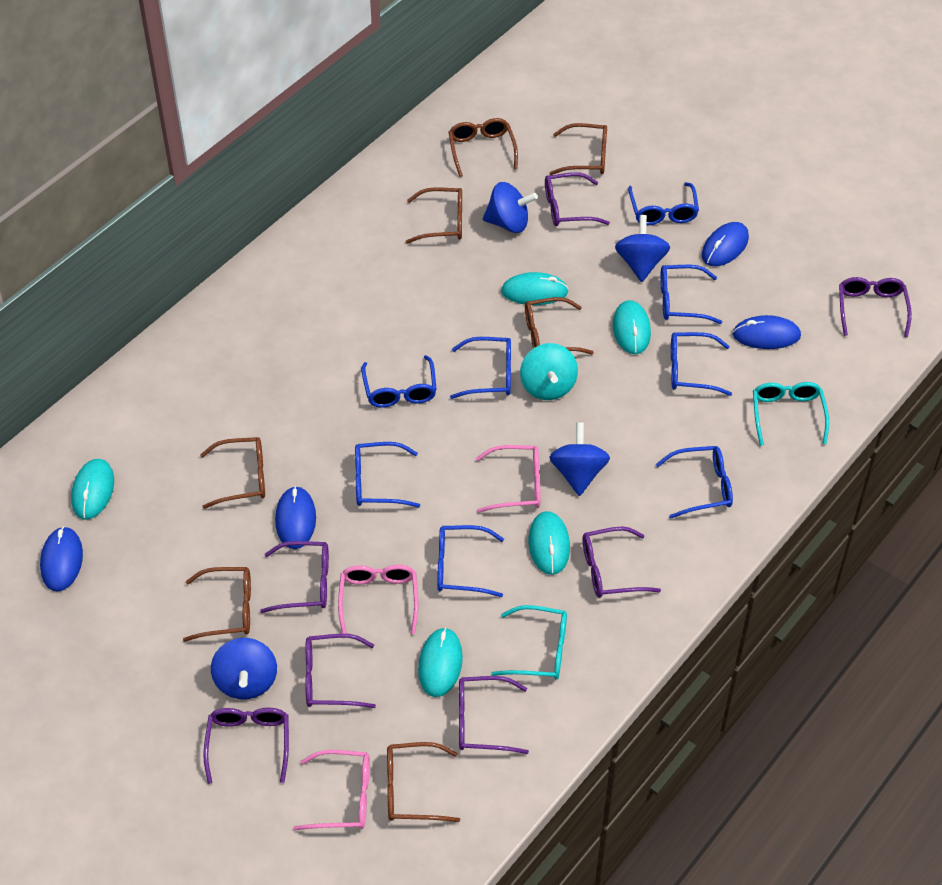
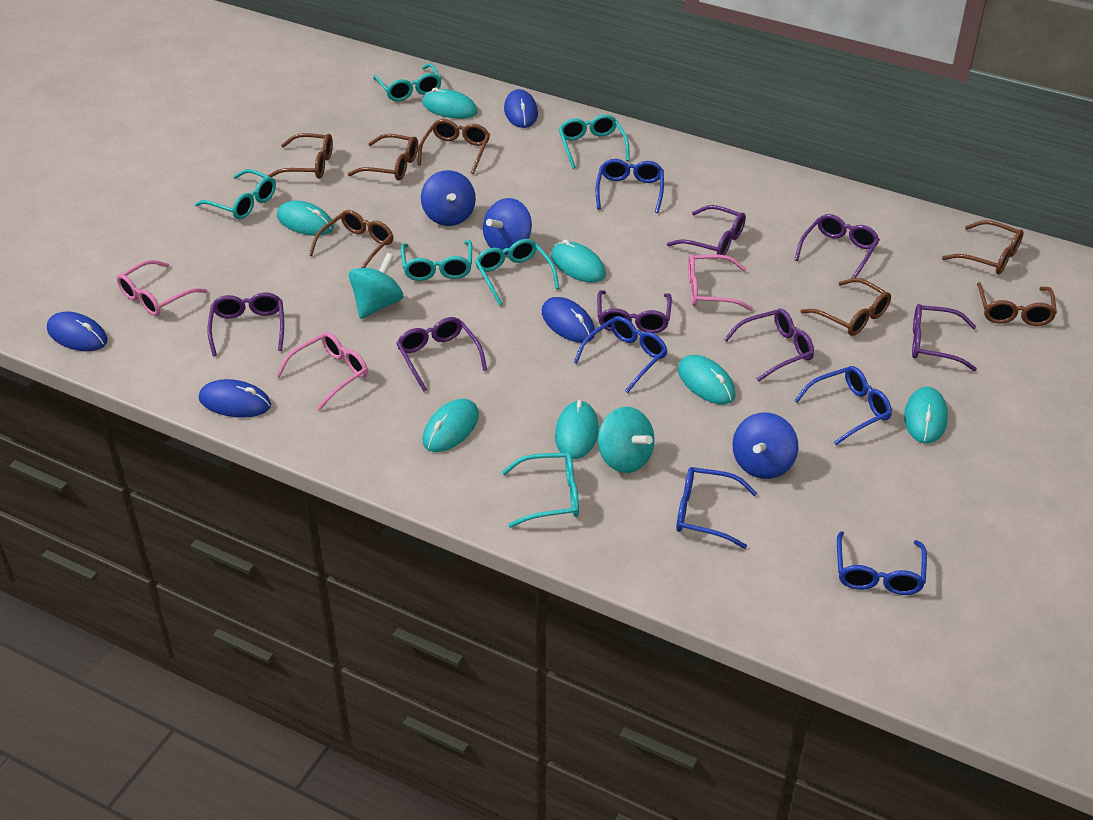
blue glasses: [355,442,420,508] [361,355,437,408] [437,525,504,597] [450,337,511,399] [628,182,699,225] [656,446,733,519] [660,265,722,324] [671,332,732,396] = 8 -> [574,316,668,393] [596,159,664,213] [676,467,757,549] [794,366,892,445] [837,531,927,595] = 5
blue spinning top: [211,638,277,699] [483,182,538,233] [549,422,610,496] [615,215,670,282] = 4 -> [421,170,476,226] [483,198,532,255] [733,412,798,479] = 3
turquoise glasses: [491,605,567,679] [753,382,829,446] = 2 -> [195,169,276,220] [373,63,442,101] [401,240,472,281] [475,239,559,306] [502,452,579,528] [559,114,630,169] = 6
turquoise mouse: [71,459,114,520] [418,627,463,697] [501,272,568,305] [529,511,570,575] [613,300,651,354] = 5 -> [277,200,334,236] [422,88,478,119] [423,399,479,452] [551,240,606,283] [555,400,599,459] [678,355,736,404] [904,387,948,443] = 7
turquoise spinning top: [520,343,578,400] = 1 -> [349,253,403,319] [598,407,655,473] = 2

